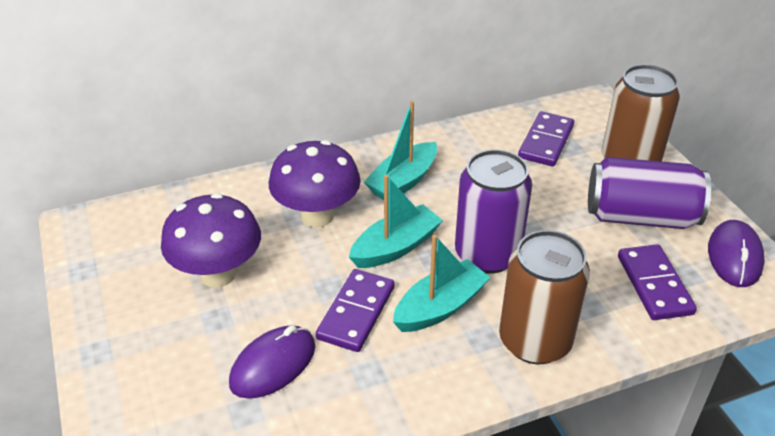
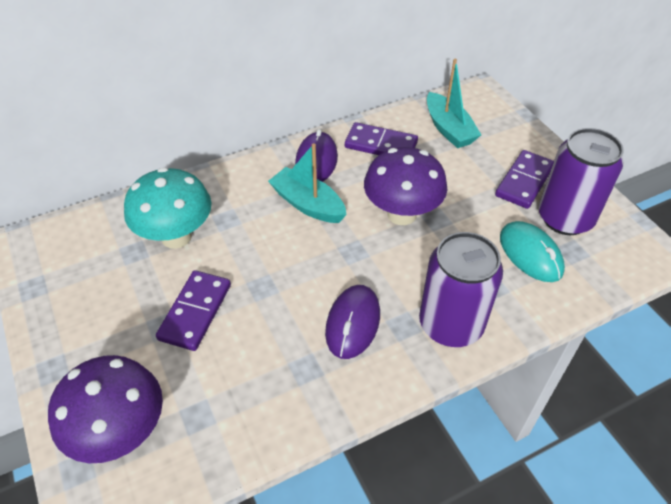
brown can: [499,230,590,364] [602,64,680,162] = 2 -> none = 0
turquoise boat: [349,175,443,268] [364,101,437,200] [393,235,491,332] = 3 -> [268,143,347,223] [427,59,481,148] = 2
turquoise mouse: none = 0 -> [500,221,565,282] = 1
turquoise mushroom: none = 0 -> [124,167,212,249] = 1

